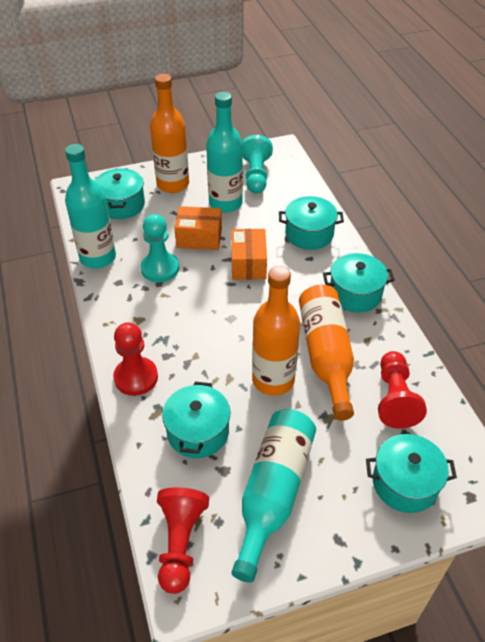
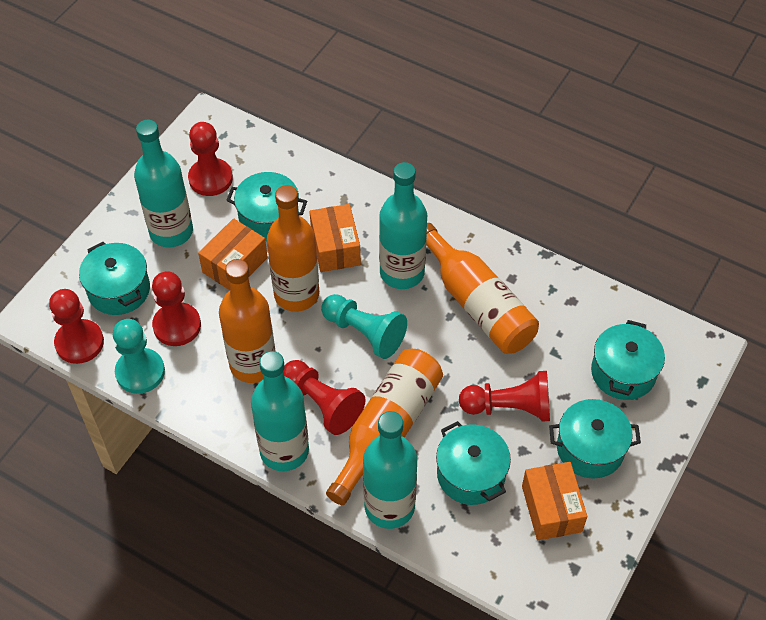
orange bottle: [150,74,189,193] [252,266,300,396] [299,285,354,421] = 3 -> [219,259,275,383] [267,185,319,312] [326,349,443,505] [426,223,539,354] = 4
orange box: [174,206,222,250] [231,229,267,280] = 2 -> [198,218,268,290] [310,204,361,272] [522,462,587,540] = 3
red pawn: [113,322,158,396] [157,487,209,594] [378,351,427,429] = 3 -> [49,289,104,364] [152,271,201,346] [188,122,233,196] [284,360,366,435] [459,371,550,422] = 5
turquoise bottle: [65,144,116,268] [206,92,243,213] [232,409,316,583] = 3 -> [134,120,193,248] [251,351,309,471] [363,411,417,529] [379,162,427,289] = 4

